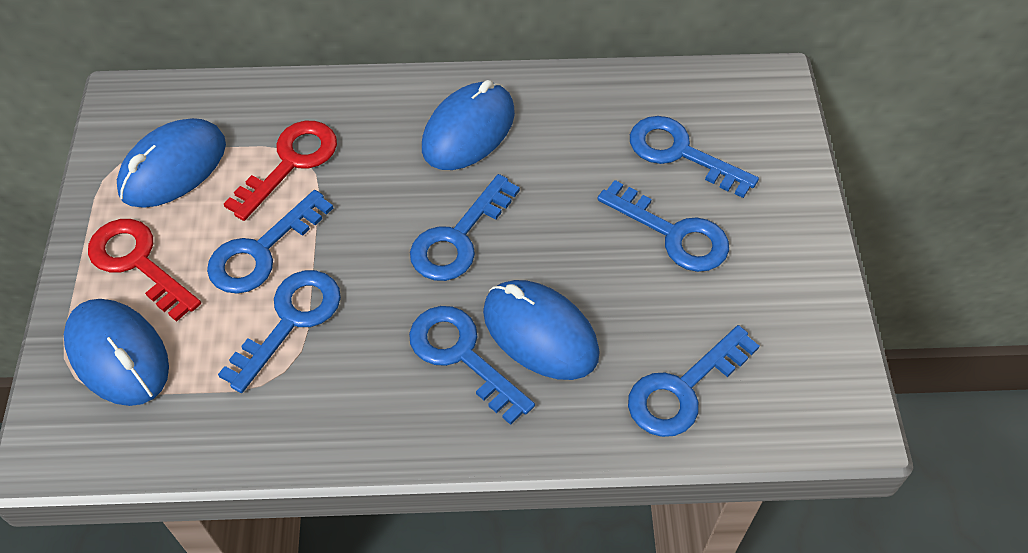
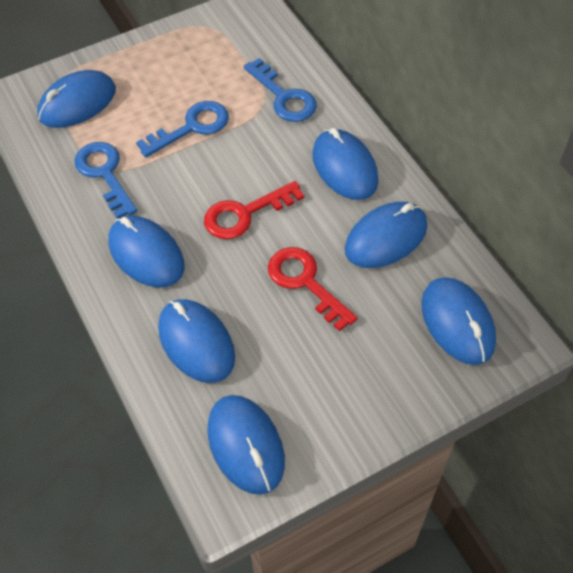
blue key: [207,190,333,294] [218,270,341,393] [409,306,535,425] [410,174,520,281] [597,180,729,272] [628,325,759,437] [630,116,759,198] = 7 -> [74,142,137,219] [136,101,229,157] [244,58,317,122] = 3
blue mouse: [64,299,169,406] [117,118,226,208] [422,80,515,170] [483,280,600,380] = 4 -> [37,70,116,128] [108,216,184,288] [158,299,235,383] [207,395,285,495] [312,128,379,200] [345,202,427,268] [421,277,496,365] = 7

